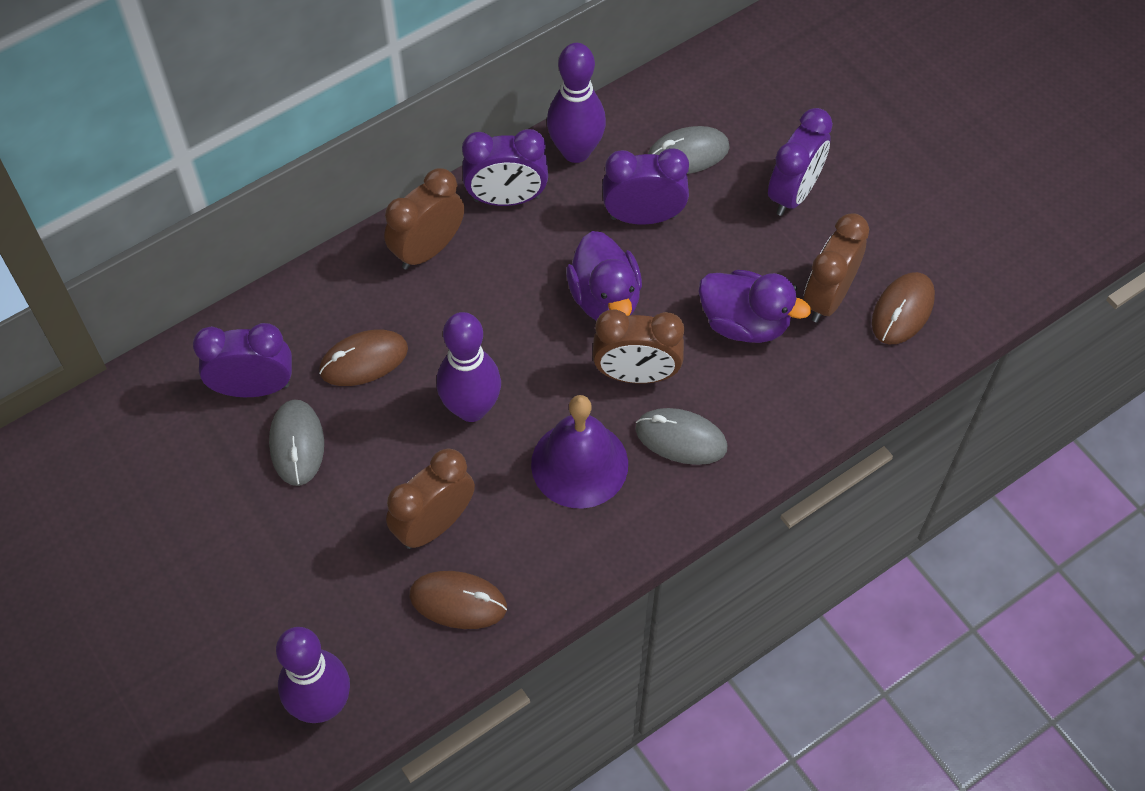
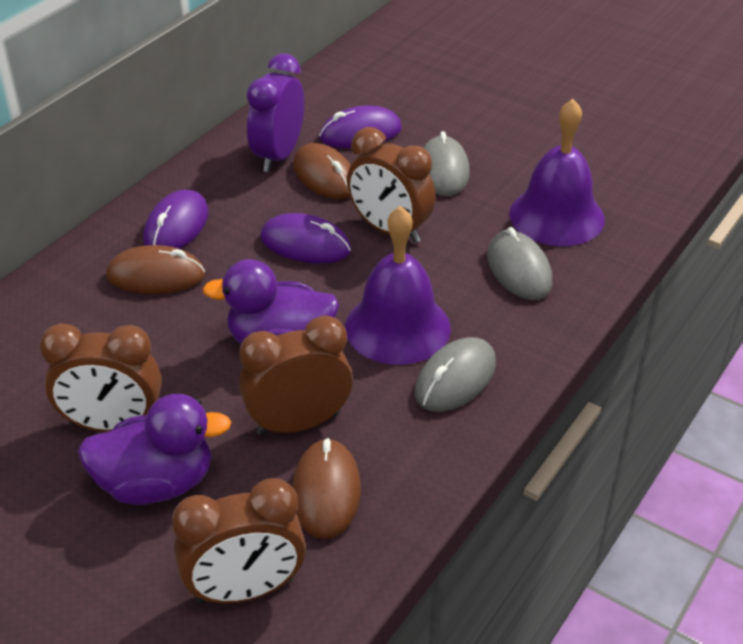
purple bell: [531,395,628,508] = 1 -> [345,206,451,365] [509,99,605,246] = 2
purple bowling pin: [276,627,350,723] [437,312,501,422] [547,43,606,163] = 3 -> none = 0
purple clock: [193,323,292,397] [462,129,548,206] [602,148,689,225] [768,108,833,216] = 4 -> [247,53,304,172] = 1
purple mouse: none = 0 -> [143,190,209,249] [260,213,351,264] [319,105,402,148] = 3

